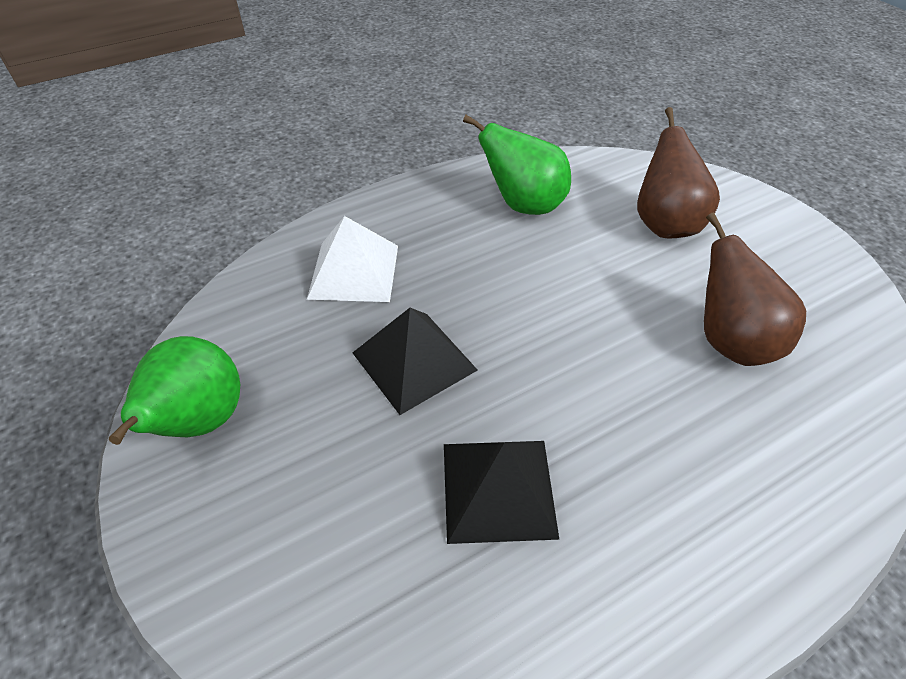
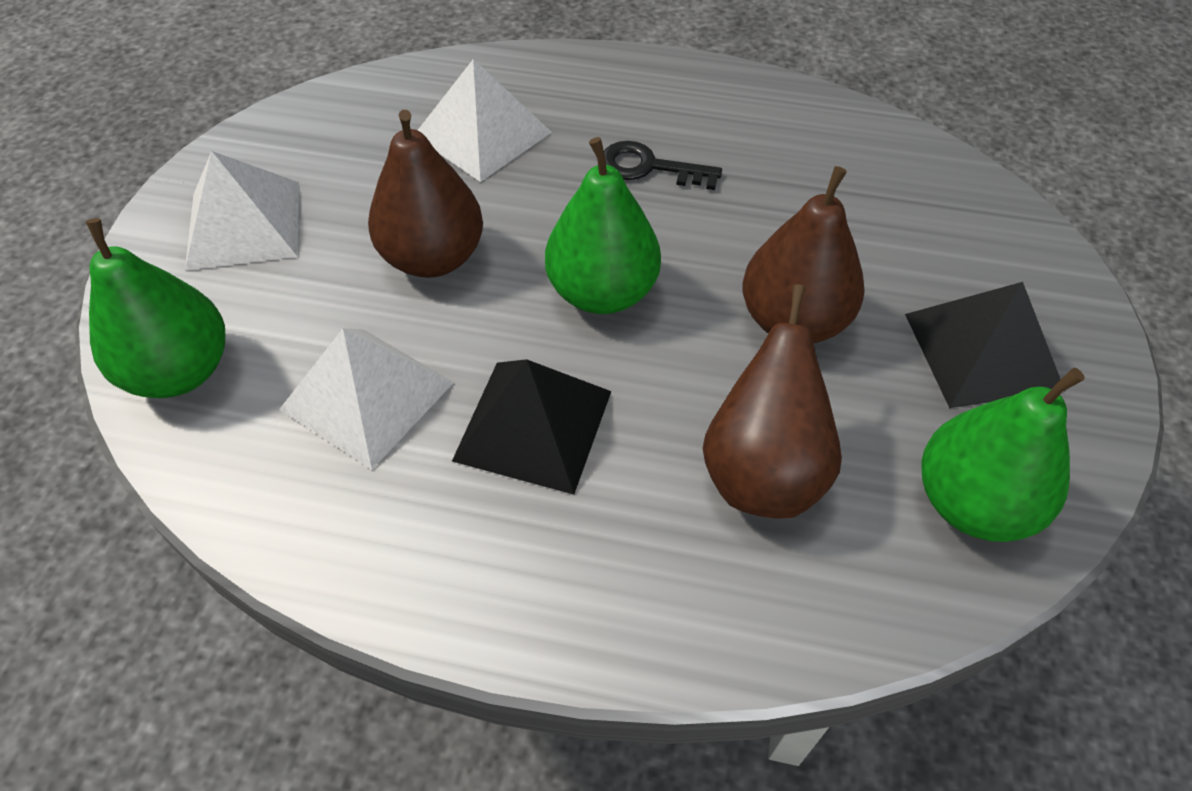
black key: none = 0 -> [604,141,722,190] = 1
brown pear: [637,107,720,238] [704,212,806,366] = 2 -> [368,110,483,278] [703,284,842,519] [742,166,865,343] = 3
green pear: [109,336,240,445] [463,115,571,215] = 2 -> [86,218,225,398] [545,137,661,314] [921,367,1085,542] = 3
white pyramid: [307,216,398,302] = 1 -> [185,151,299,271] [279,328,454,470] [418,59,552,182] = 3

